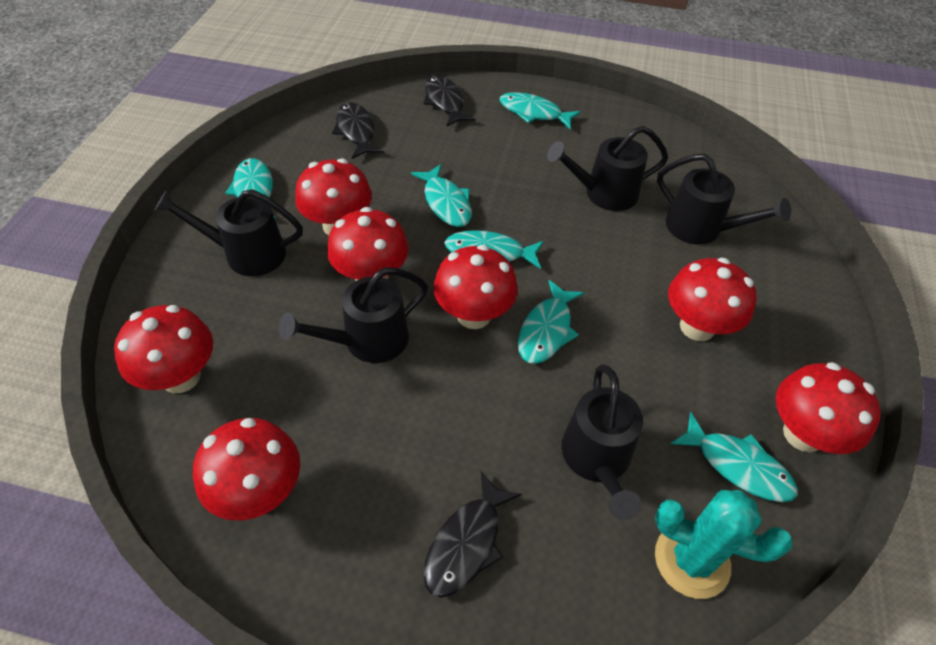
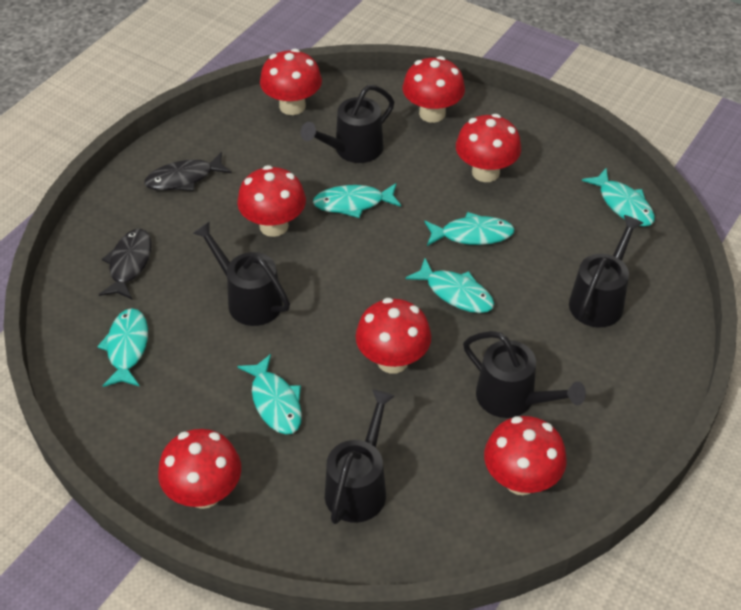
black fish: [332,102,383,159] [424,75,475,127] [424,471,522,598] = 3 -> [99,229,151,299] [144,152,232,191] = 2
turquoise cactus: [655,490,793,599] = 1 -> none = 0

